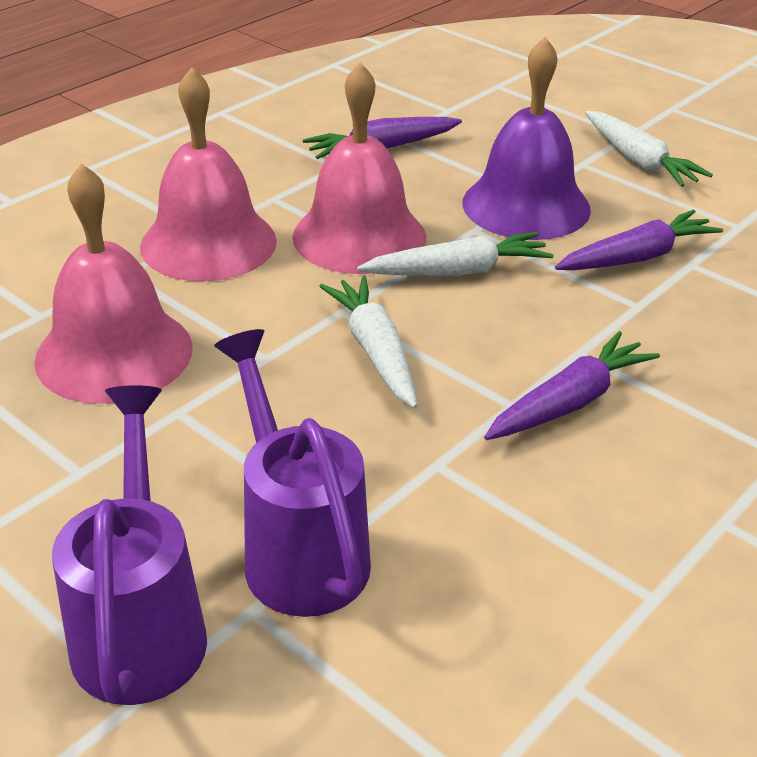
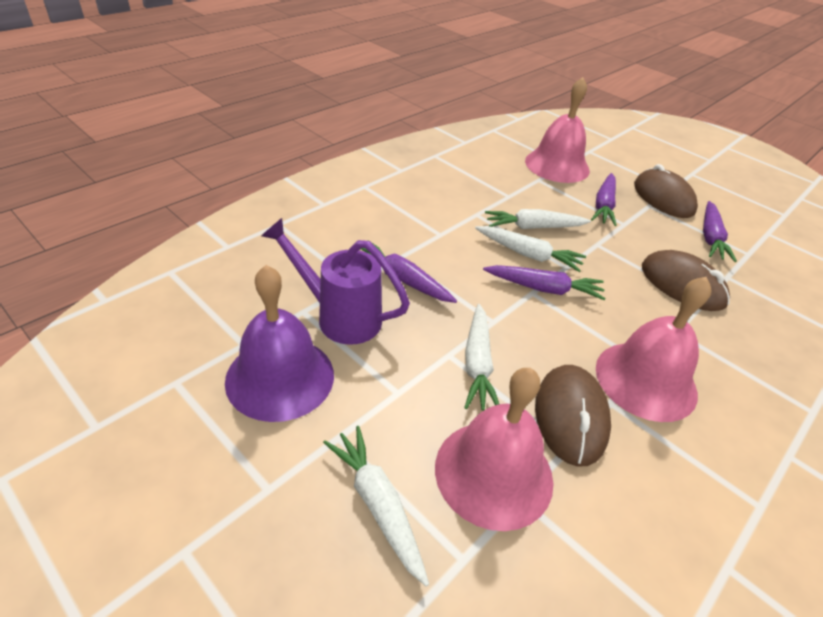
brown mouse: none = 0 -> [535,365,611,467] [634,164,698,218] [642,250,730,311] = 3
purple carrot: [303,117,462,159] [484,331,660,440] [555,210,723,270] = 3 -> [361,240,457,303] [483,265,606,300] [591,173,617,226] [703,201,737,262] = 4
purple watering can: [52,385,207,705] [214,329,371,617] = 2 -> [261,218,410,345] = 1
white carrot: [319,276,418,408] [357,232,554,276] [585,111,713,187] = 3 -> [323,426,429,587] [464,304,499,411] [475,226,586,272] [485,209,591,229] = 4

